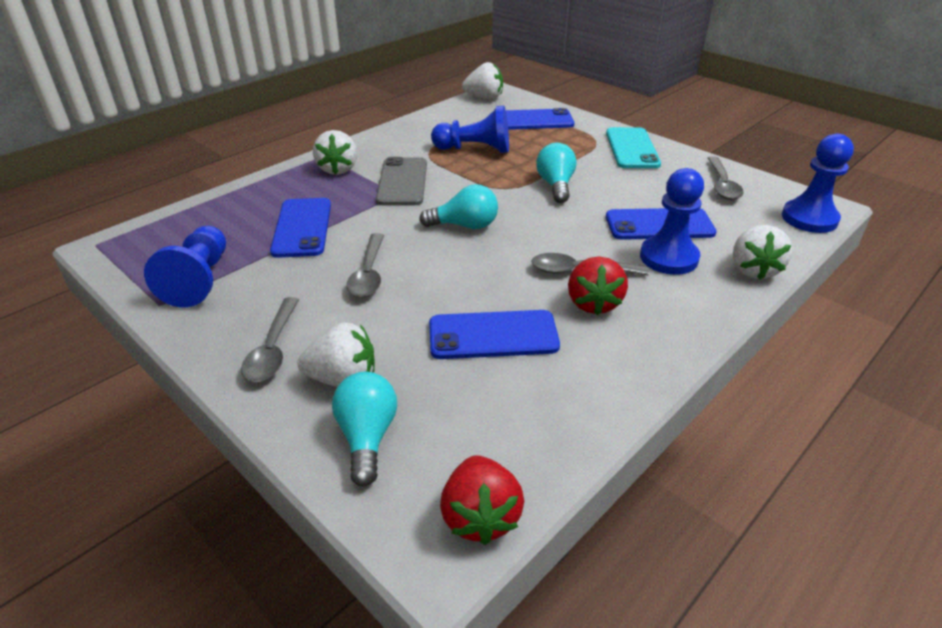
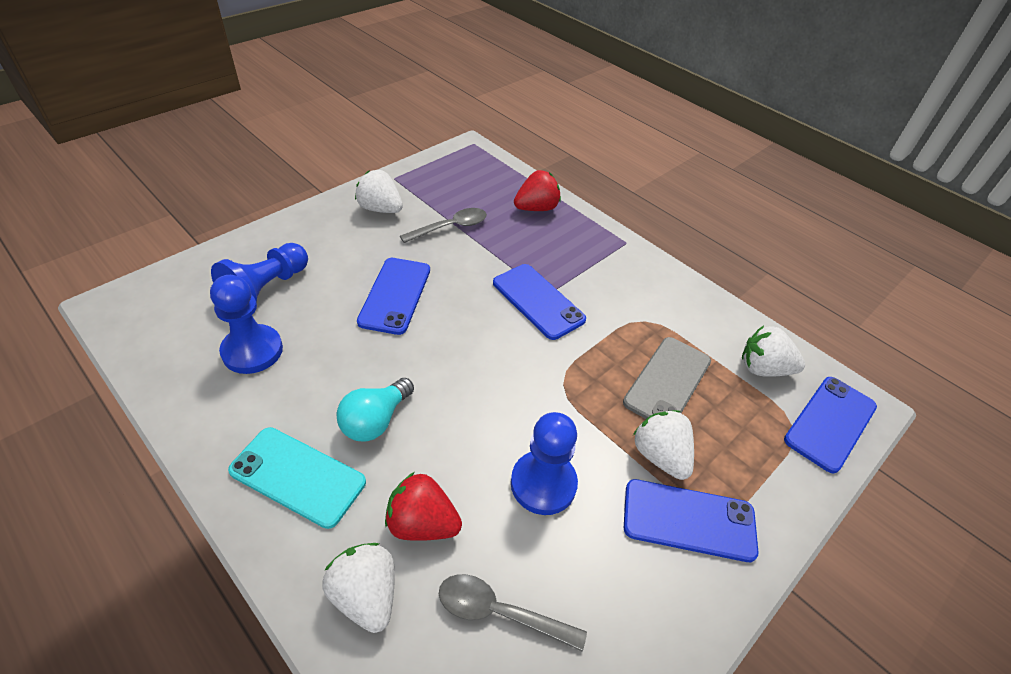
blue pawn: [144,226,226,307] [431,106,509,153] [640,168,704,275] [782,134,854,233] = 4 -> [210,275,283,374] [211,243,308,303] [511,412,578,515] = 3
grey spoon: [241,297,299,382] [346,233,384,298] [531,253,649,275] [708,156,744,200] = 4 -> [400,208,487,243] [439,574,587,651] = 2
turquoise light bulb: [332,372,397,486] [419,184,498,229] [536,143,577,203] = 3 -> [337,378,414,442] = 1

